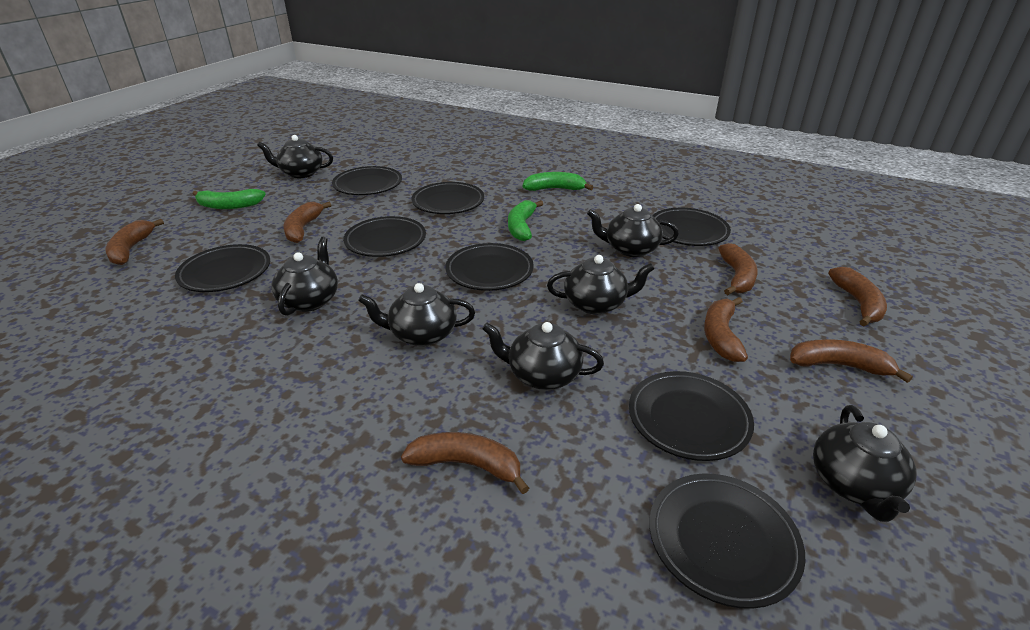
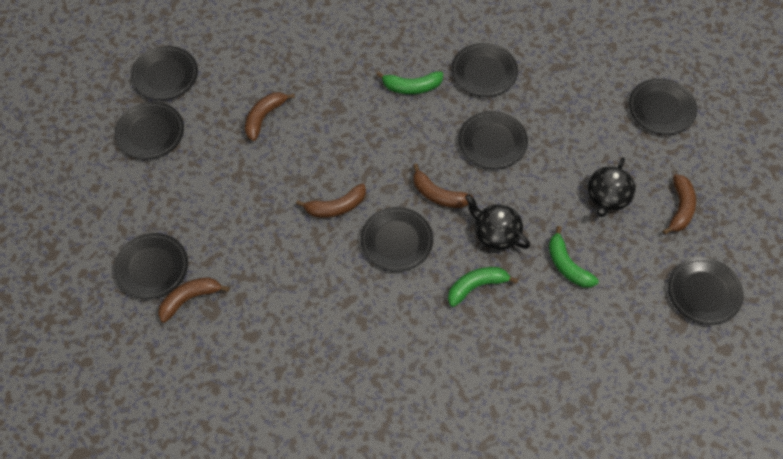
black teapot: [257,135,333,178] [271,237,338,316] [358,283,475,346] [482,322,604,390] [547,255,655,315] [587,204,679,257] [813,405,916,522] = 7 -> [465,194,530,250] [588,157,635,217] = 2
brown banana: [105,219,164,265] [283,202,331,243] [401,432,529,494] [704,297,748,362] [718,243,758,295] [790,339,913,383] [828,267,887,326] = 7 -> [158,277,230,323] [245,92,295,141] [296,184,366,218] [413,163,473,208] [662,174,696,235] = 5

